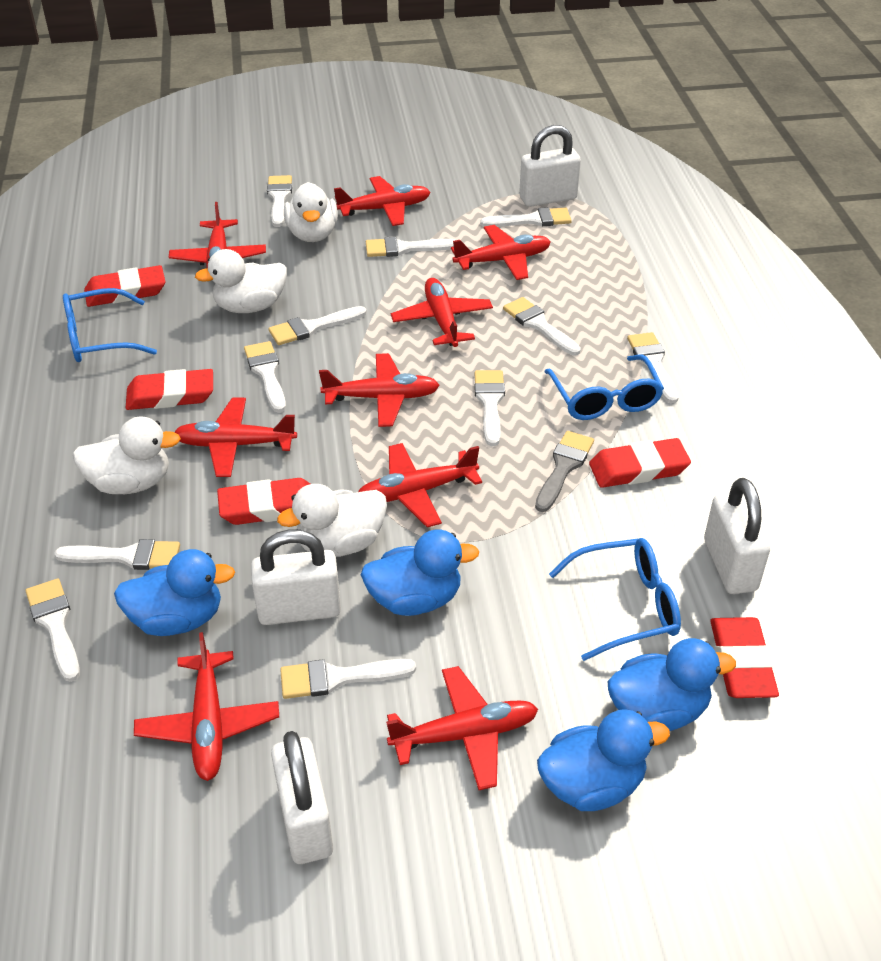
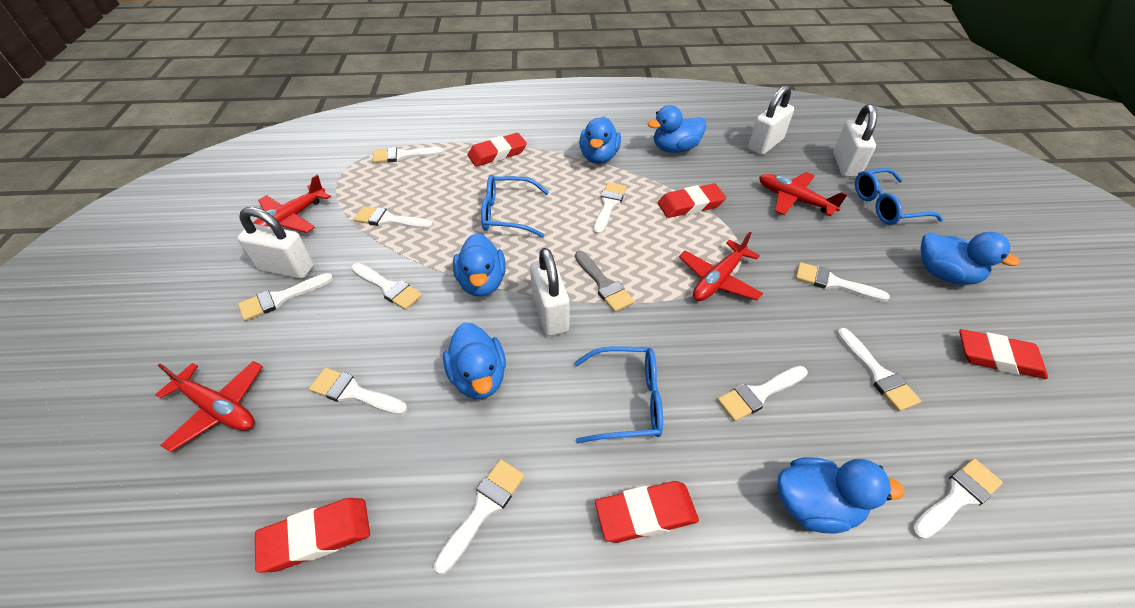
blue duck: [114,549,235,636] [361,530,479,616] [537,709,670,811] [608,638,736,731] = 4 -> [443,322,506,399] [453,233,506,296] [579,117,621,164] [647,105,706,153] [777,458,904,534] [921,232,1020,285] = 6
red plane: [134,632,279,781] [169,202,266,268] [174,398,297,477] [319,353,440,427] [334,176,430,226] [358,443,482,527] [386,666,538,790] [391,278,493,347] [451,225,551,280] = 9 -> [155,361,263,452] [253,175,331,233] [679,232,763,301] [759,172,848,216] = 4
white duck: [73,416,181,494] [195,249,287,313] [277,484,387,557] [284,182,338,242] = 4 -> none = 0

